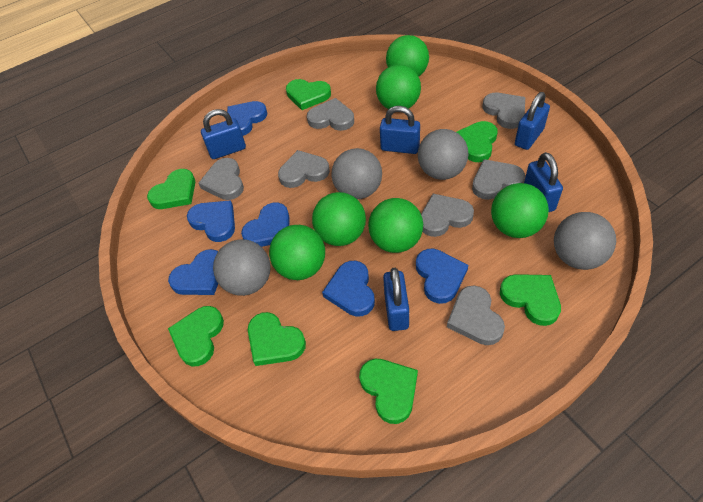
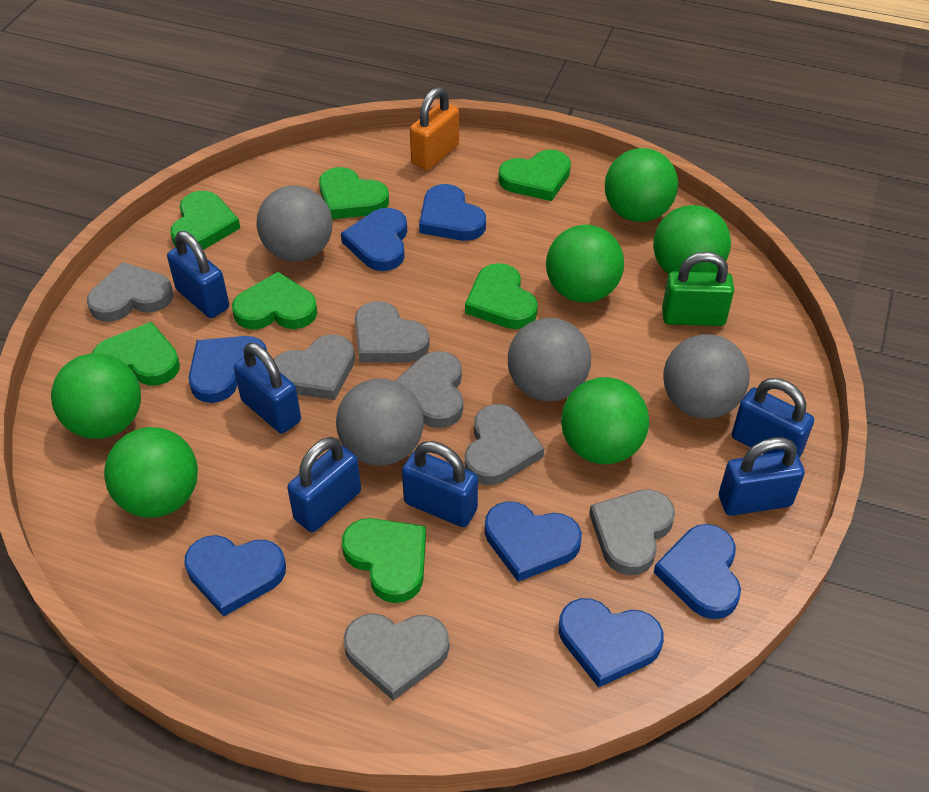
blue heart: [168,249,218,295] [187,200,235,242] [227,101,267,136] [241,203,289,247] [322,261,375,316] [416,249,468,304] = 6 -> [184,535,286,617] [189,336,267,403] [341,208,407,271] [419,184,486,241] [485,501,582,582] [559,598,664,688] [653,524,741,619] = 7
blue padlock: [201,109,246,159] [380,106,420,154] [383,268,409,331] [515,92,550,150] [524,152,563,212] = 5 -> [167,231,229,318] [234,343,301,433] [287,437,361,532] [402,441,478,527] [719,437,805,516] [732,378,814,458] = 6
green padlock: none = 0 -> [662,252,734,326] = 1
orange padlock: none = 0 -> [410,87,459,170] = 1

